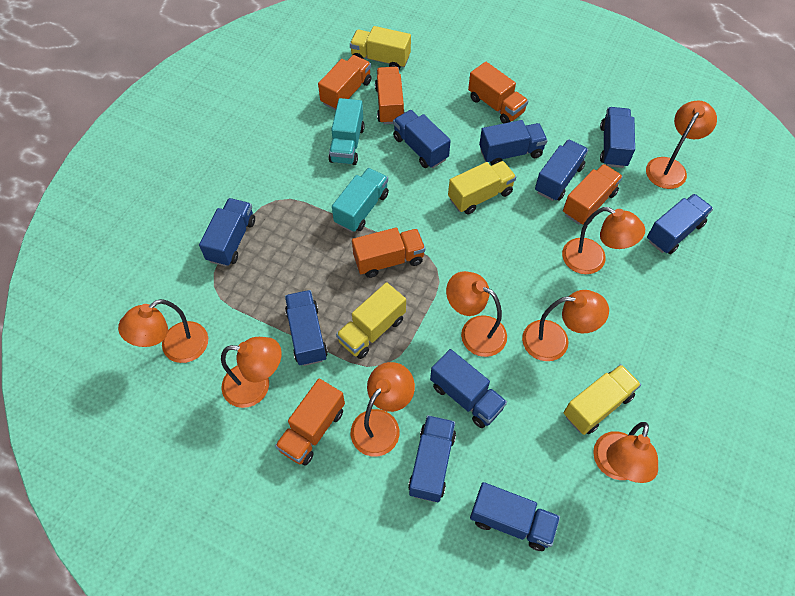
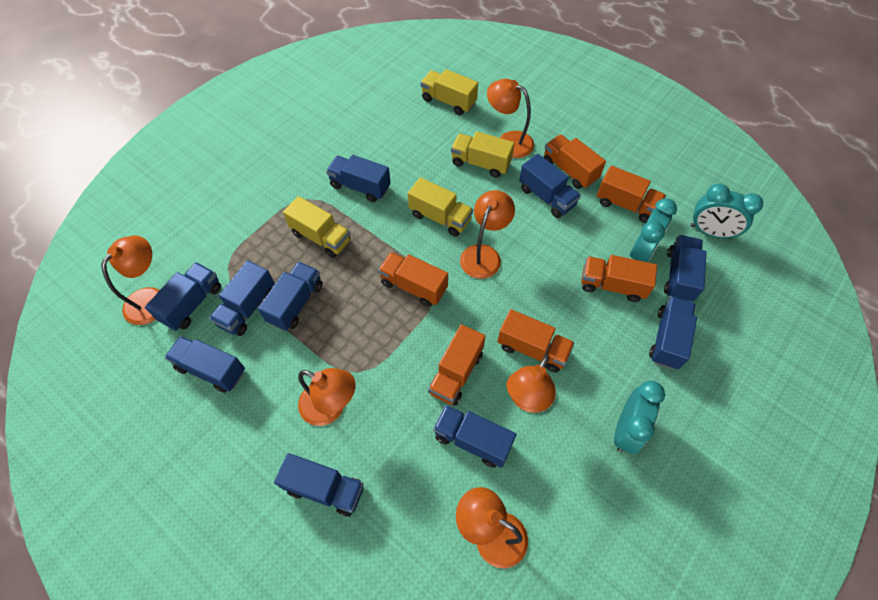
orange lamp: [118,299,208,363] [221,337,282,408] [351,362,415,457] [446,271,507,357] [522,290,609,361] [562,207,645,274] [593,422,658,483] [646,101,717,189] = 8 -> [101,235,160,325] [298,368,355,426] [456,487,528,568] [460,190,515,279] [487,79,534,158] [506,355,556,413] = 6
turquoise clock: none = 0 -> [614,381,665,454] [630,198,677,262] [691,183,763,239] = 3
turquoise truck: [329,98,365,165] [332,168,389,232] = 2 -> none = 0

